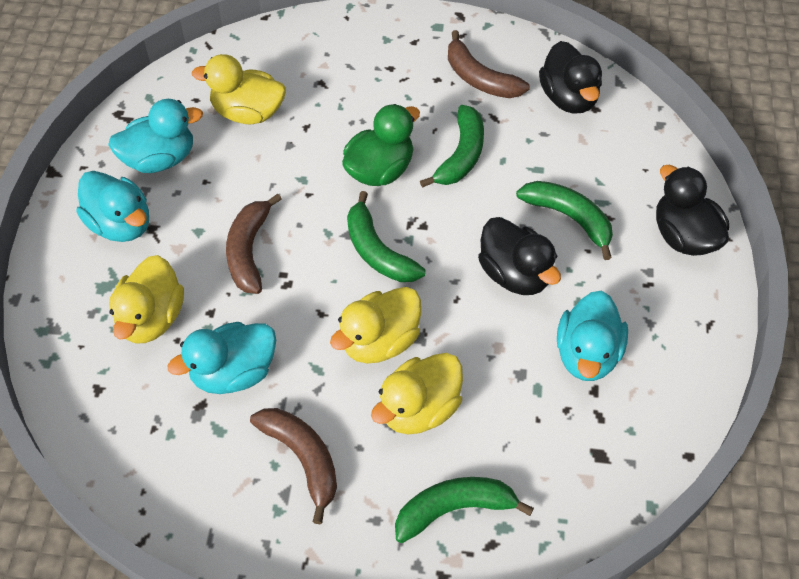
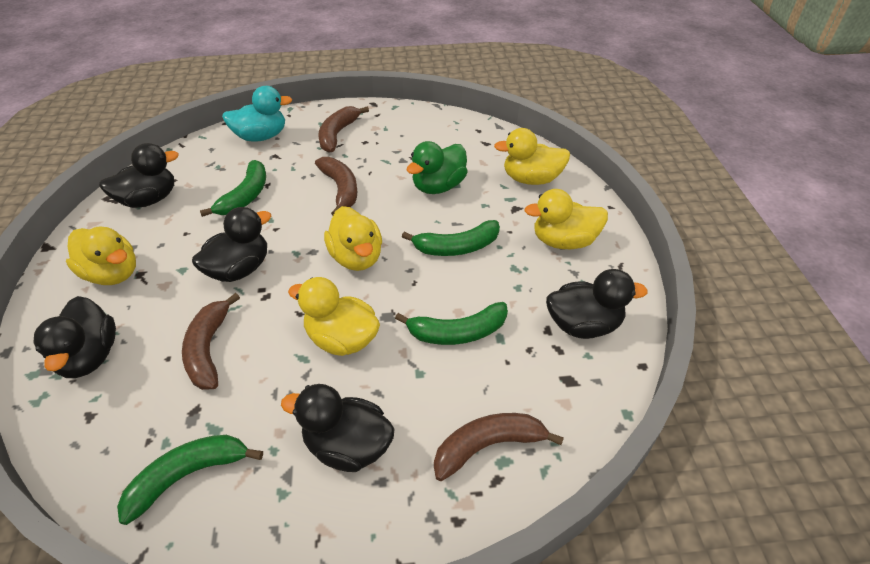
black duck: [478,217,561,295] [539,41,602,114] [656,164,729,256] = 3 -> [33,296,116,378] [99,143,179,208] [192,207,272,282] [281,384,395,472] [546,269,648,339] = 5
brown banana: [226,193,282,294] [250,408,337,524] [448,30,530,98] = 3 -> [182,293,240,390] [315,157,357,215] [318,106,369,153] [434,413,564,481] = 4
turquoise duck: [77,171,149,242] [108,99,203,173] [168,322,276,394] [557,291,628,381] = 4 -> [222,86,292,142] = 1
yellow duck: [109,255,184,343] [192,54,286,124] [330,287,421,364] [371,353,463,434] = 4 -> [66,226,136,285] [288,277,380,356] [324,206,382,271] [494,128,570,185] [524,189,608,249] = 5

